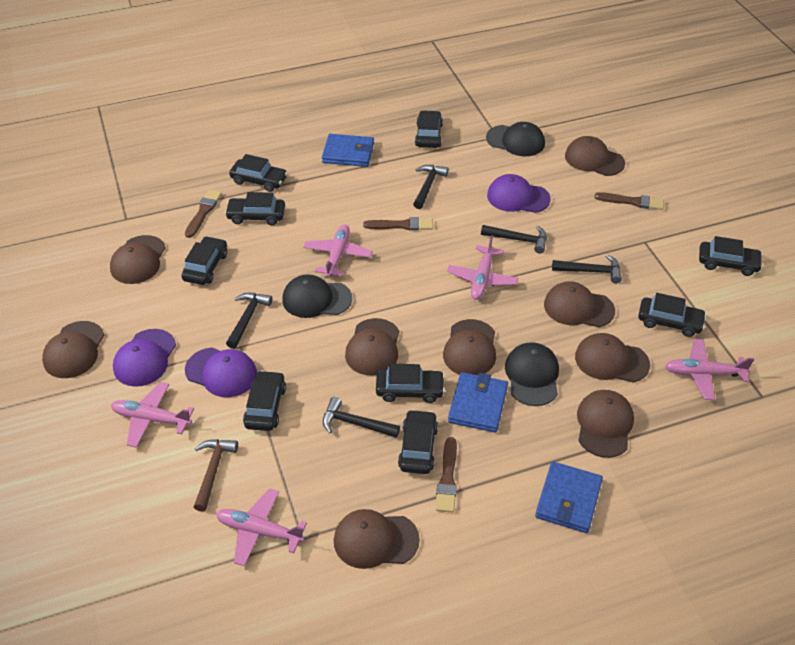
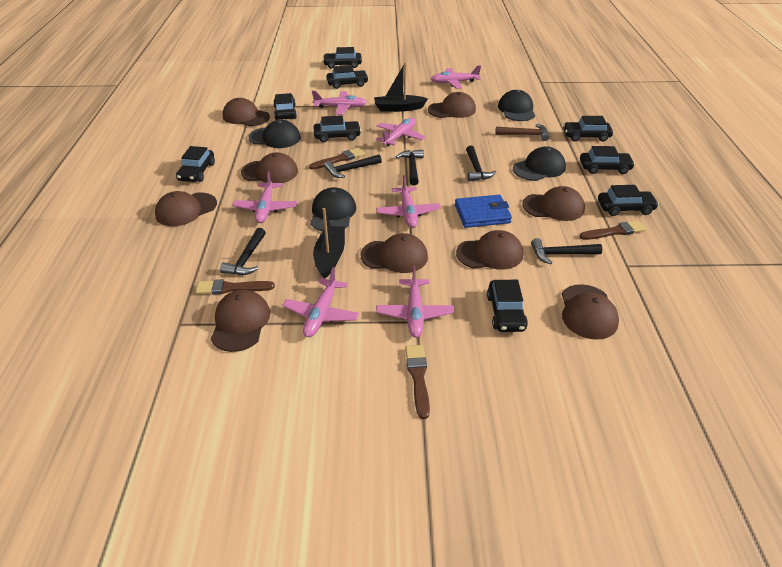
black boat: none = 0 -> [313,208,345,279] [374,63,428,112] = 2
black cap: [282,274,352,318] [486,122,545,156] [505,342,559,406] = 3 -> [248,120,301,148] [310,187,356,231] [498,90,535,121] [513,146,566,181] = 4
blue wallet: [322,134,374,167] [448,372,508,432] [535,462,603,533] = 3 -> [455,195,512,228] = 1
pink plane: [111,382,194,448] [216,488,307,566] [303,225,372,277] [447,235,518,300] [665,339,754,400] = 5 -> [232,171,297,223] [282,267,359,337] [312,91,366,115] [376,118,425,146] [376,175,441,228] [376,266,454,338] [431,65,481,89] = 7
purple cap: [113,329,176,387] [185,348,257,397] [487,174,551,213] = 3 -> none = 0

